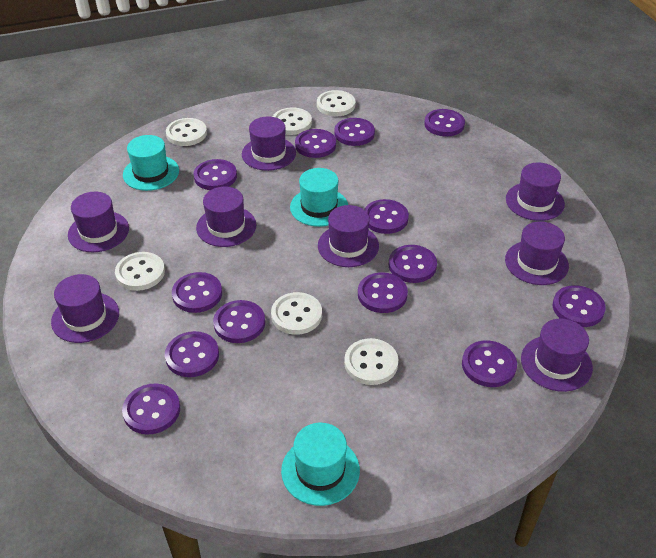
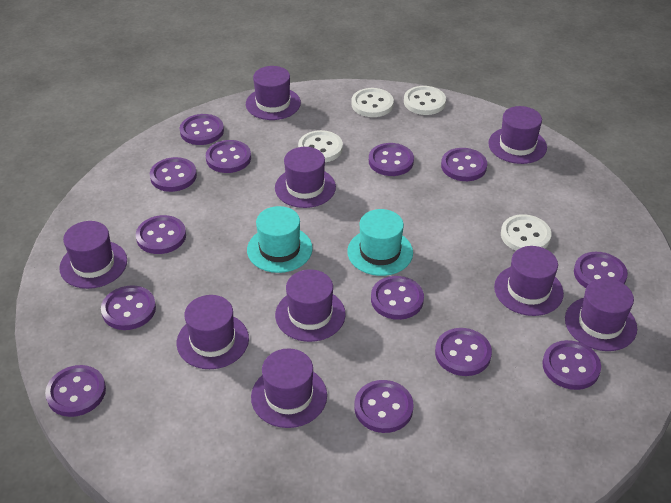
purple hat: [51,274,119,343] [68,192,129,252] [196,187,256,247] [242,116,296,171] [318,205,379,267] [505,221,569,285] [506,163,565,221] [521,319,593,392] = 8 -> [59,221,127,289] [177,295,249,369] [246,66,301,120] [251,348,327,428] [275,147,336,208] [275,269,346,342] [488,106,547,164] [494,246,564,316] [565,278,637,351] = 9
turquoise hat: [123,135,179,191] [281,423,360,506] [290,168,348,227] = 3 -> [247,206,313,273] [347,209,413,276] = 2
white button: [115,252,165,291] [166,118,207,146] [271,292,322,335] [273,107,312,135] [317,90,355,116] [344,338,398,385] = 6 -> [298,130,343,162] [352,88,394,117] [404,86,446,115] [501,214,551,251] = 4

